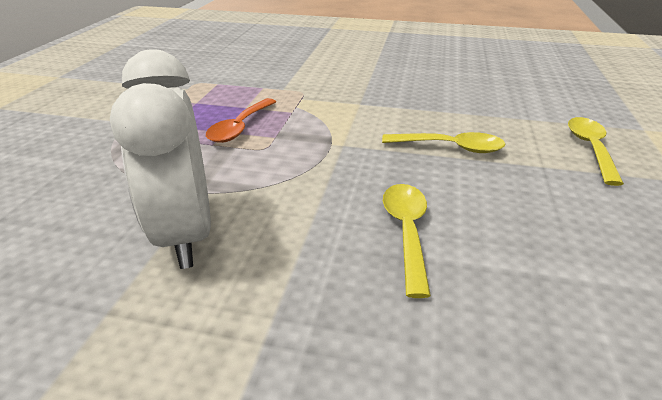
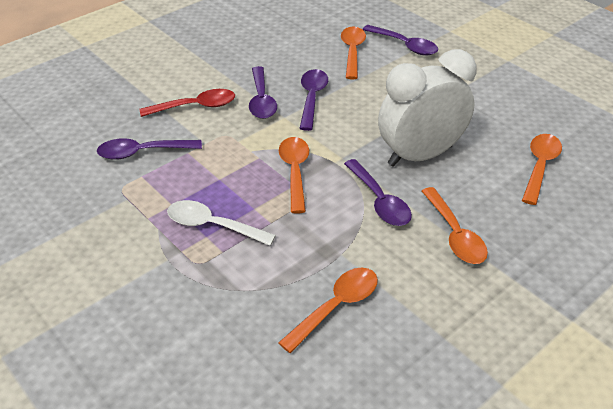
orange spoon: [206,98,276,143] = 1 -> [278,268,378,353] [279,137,309,214] [341,27,366,79] [422,187,488,264] [522,134,562,205] = 5
purple spoon: none = 0 -> [97,138,202,160] [249,66,277,119] [299,69,328,131] [344,159,412,226] [362,25,438,55] = 5
red spoon: none = 0 -> [140,89,235,117] = 1
white spoon: none = 0 -> [167,200,276,246] = 1
yellow spoon: [382,132,505,153] [383,184,431,298] [568,117,624,186] = 3 -> none = 0

